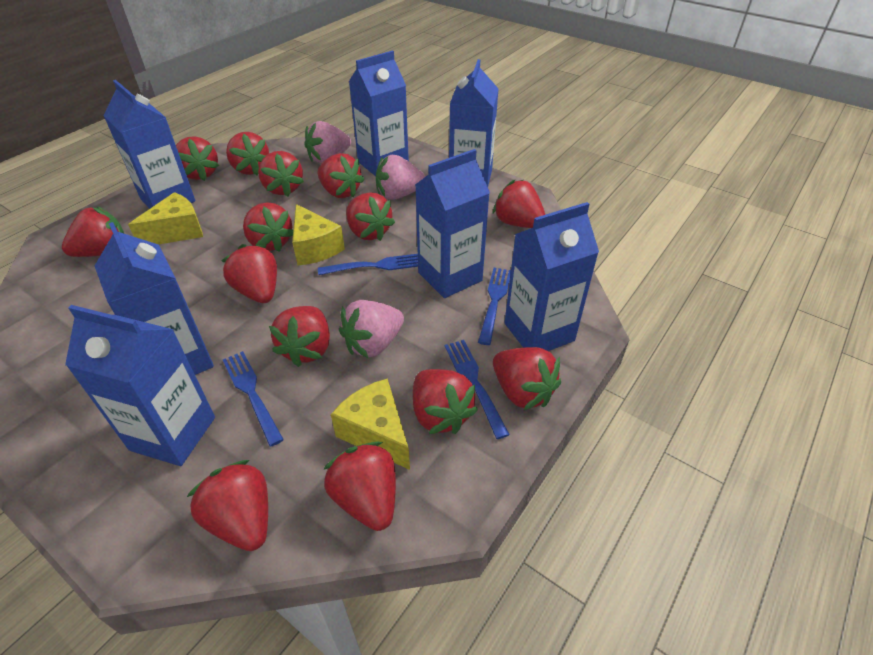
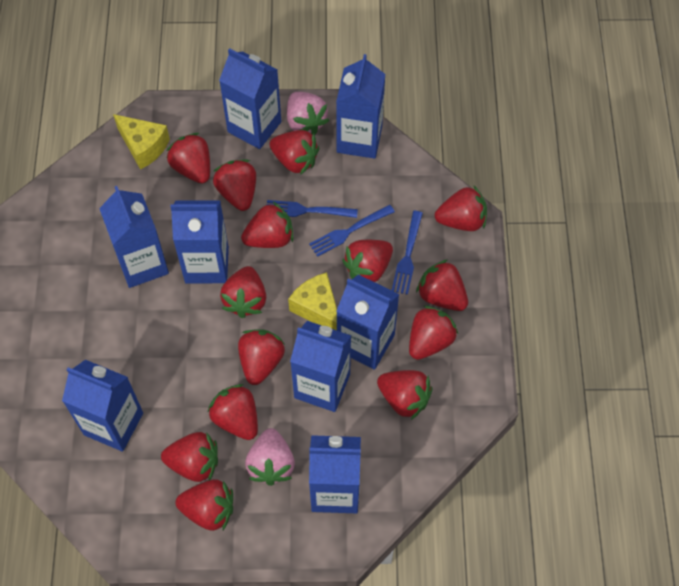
blue carton: [65,305,215,466] [95,222,214,375] [103,80,195,209] [349,51,409,176] [415,149,490,298] [449,59,498,187] [505,202,599,351] = 7 -> [62,360,143,452] [99,186,169,288] [170,200,229,283] [219,48,281,149] [290,321,351,412] [309,435,361,513] [336,54,385,159] [337,274,399,370] = 8
blue fork: [223,351,284,447] [318,254,418,275] [445,340,510,439] [478,268,511,345] = 4 -> [267,200,358,218] [309,205,395,257] [392,211,423,295] = 3
pink strawberry: [304,121,351,163] [339,300,404,358] [376,155,426,200] = 3 -> [245,428,295,486] [287,92,330,135] = 2
yellow cheese: [128,192,203,245] [292,204,345,265] [331,378,410,470] = 3 -> [113,114,170,170] [288,272,337,331] = 2

